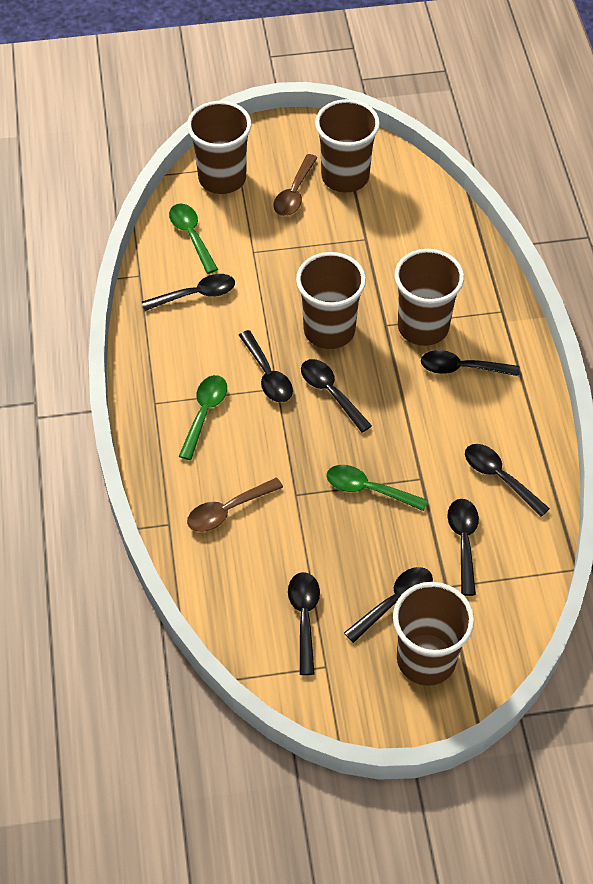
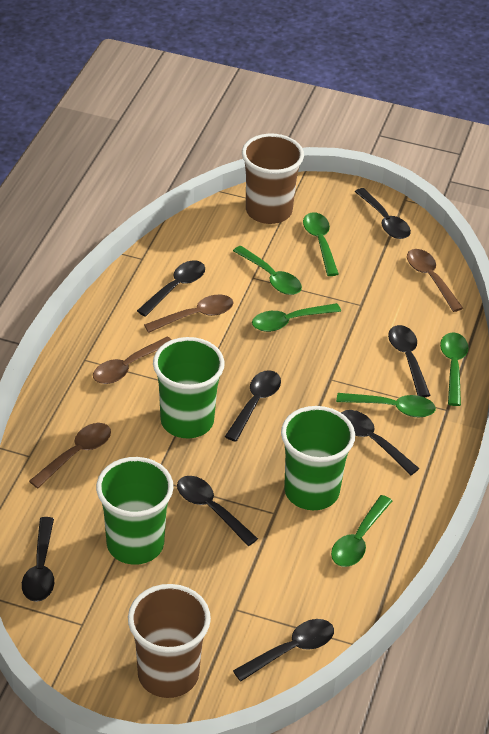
brown cup: [187,101,251,194] [296,252,366,349] [315,99,380,192] [393,582,474,686] [394,249,464,346] = 5 -> [128,584,211,698] [242,134,304,224] = 2
brown spoon: [187,478,283,532] [274,154,318,216] = 2 -> [29,423,111,488] [93,337,172,384] [144,295,234,333] [407,249,463,312] = 4
green cup: none = 0 -> [96,457,174,565] [153,337,225,438] [281,406,355,510] = 3
green spoon: [169,203,218,274] [179,375,227,460] [326,465,428,511] = 3 -> [233,246,302,295] [252,303,341,332] [303,212,339,276] [331,495,392,567] [336,393,436,417] [440,333,468,406] = 6

